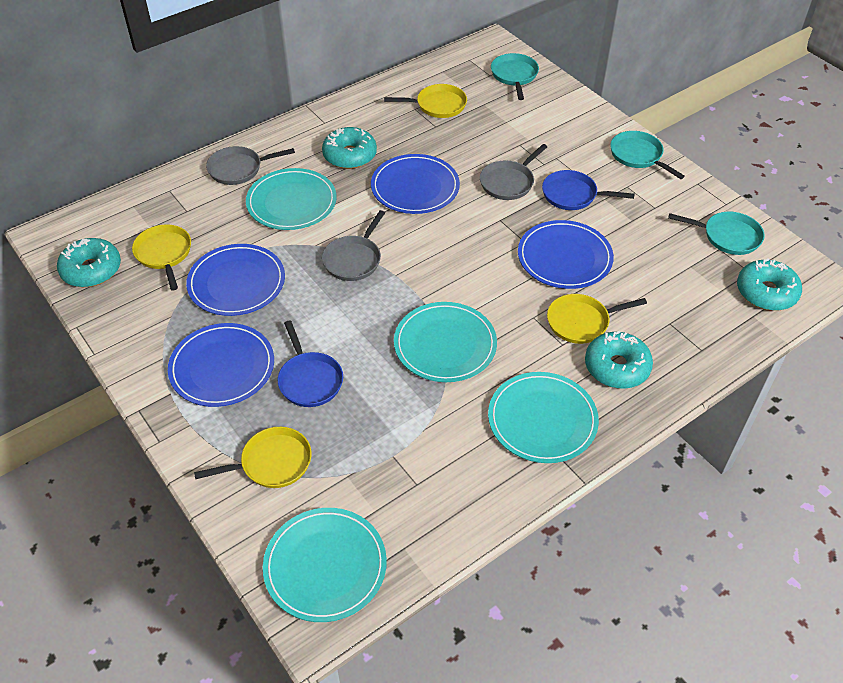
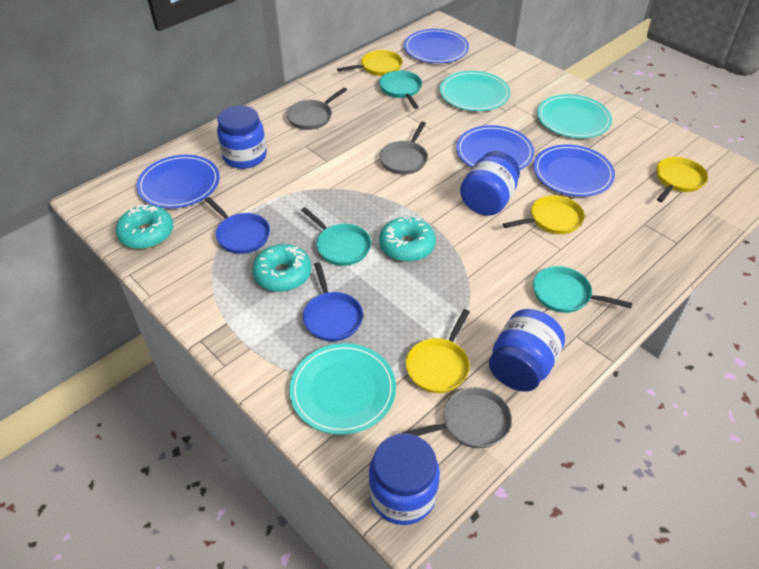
blue jar: none = 0 -> [217,106,267,169] [369,433,440,525] [460,151,520,216] [489,309,565,392] = 4
turquoise donut: [57,238,121,287] [322,127,377,169] [585,331,653,389] [737,258,802,311] = 4 -> [116,204,173,249] [252,244,312,292] [379,217,436,262] = 3
turquoise plate: [246,168,337,230] [263,508,387,622] [394,302,497,382] [488,372,599,463] = 4 -> [290,343,396,435] [440,71,510,111] [537,94,612,138] = 3

